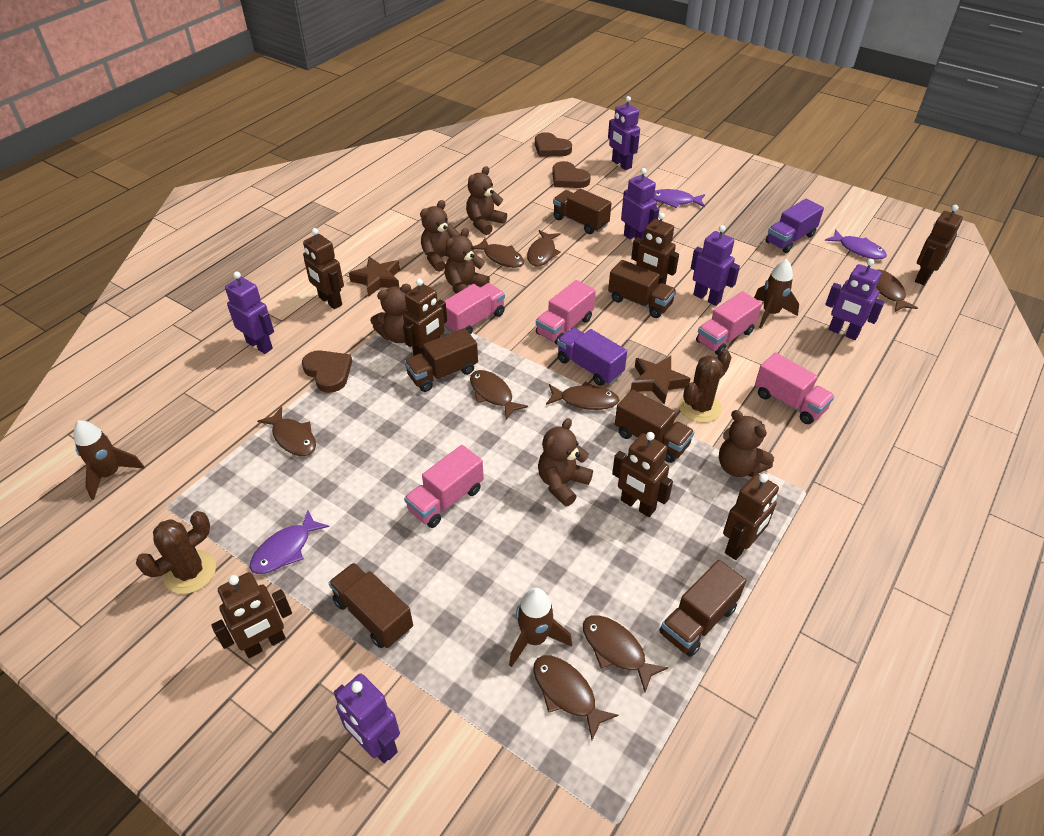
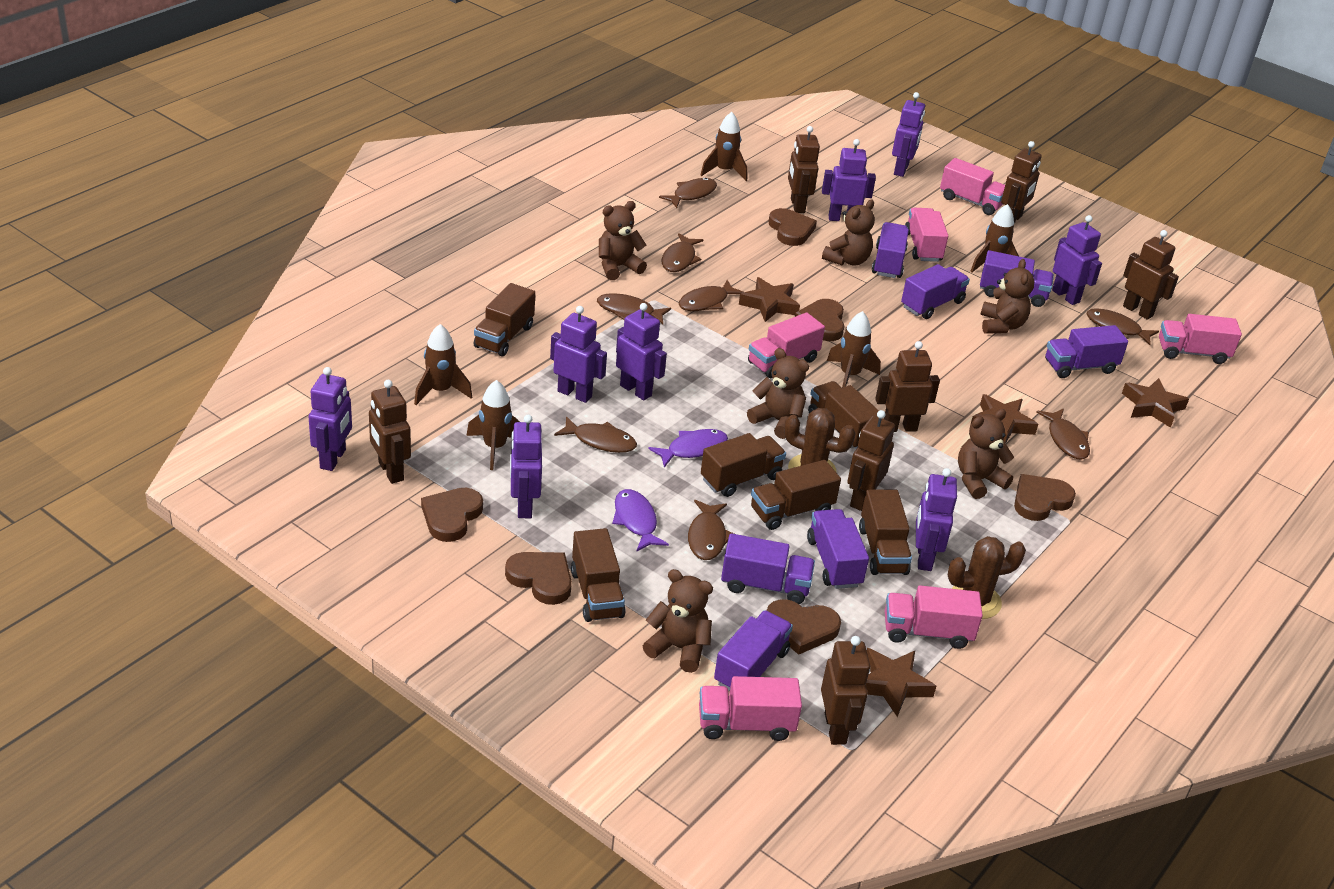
brown heart: [302,350,352,393] [535,132,572,157] [552,161,591,188] = 3 -> [421,488,483,542] [505,552,572,605] [766,599,841,655] [768,208,817,246] [795,299,844,341] [1014,474,1076,521] = 6
brown rocket: [74,420,144,500] [509,588,572,667] [754,259,799,329] = 3 -> [414,324,472,405] [466,380,520,470] [701,112,747,181] [827,311,881,388] [970,204,1019,272] = 5
brown star: [349,256,400,297] [631,356,691,405] = 2 -> [739,277,800,322] [866,648,936,717] [970,394,1038,444] [1122,378,1189,428] = 4
pink truck: [404,445,484,528] [444,283,505,335] [536,280,596,345] [696,291,762,355] [755,352,835,424] = 5 -> [699,676,802,741] [748,312,825,378] [885,586,983,649] [905,208,948,262] [940,158,1005,215] [1159,314,1242,364] = 6
purple fish: [250,510,329,574] [652,189,705,208] [825,230,887,259] = 3 -> [612,489,669,552] [648,429,728,468] = 2
purple robot: [225,272,274,354] [334,674,400,763] [608,96,640,170] [621,168,659,240] [691,225,740,306] [825,259,885,340] = 6 -> [309,367,352,471] [510,415,542,518] [550,306,607,403] [616,303,667,400] [822,139,876,221] [892,92,925,177] [916,468,957,571] [1052,215,1102,305] = 8
purple truck: [557,328,627,386] [765,198,824,253] = 2 -> [714,610,793,691] [721,533,815,604] [807,509,869,589] [872,222,909,278] [901,264,970,319] [980,250,1054,307] [1045,325,1128,378] = 7

